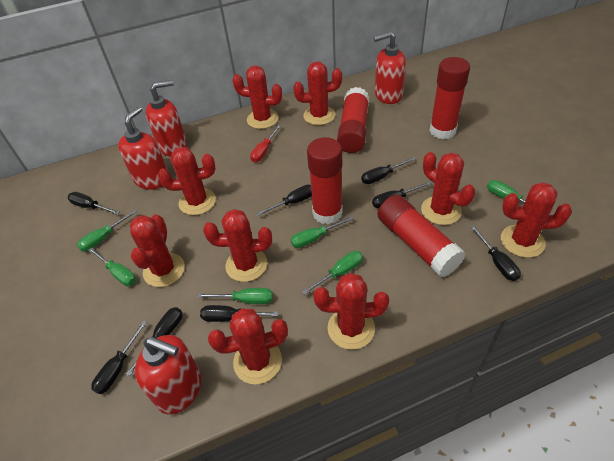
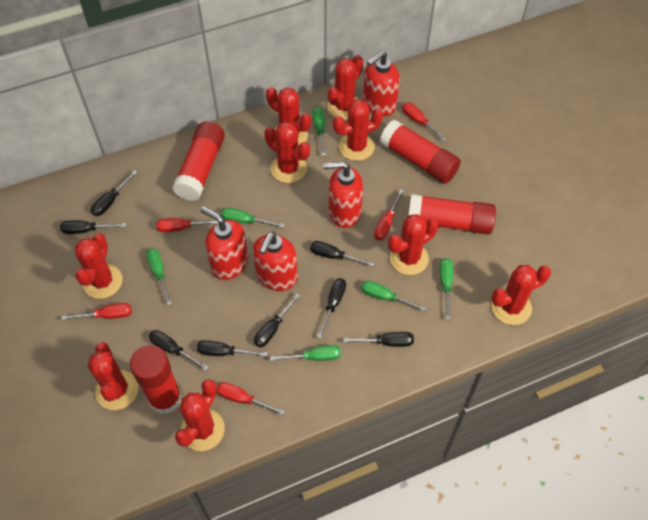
red screwdriver: [250,124,281,162] = 1 -> [62,303,132,320] [156,218,218,232] [216,382,285,415] [374,190,404,240] [402,102,447,141] = 5

